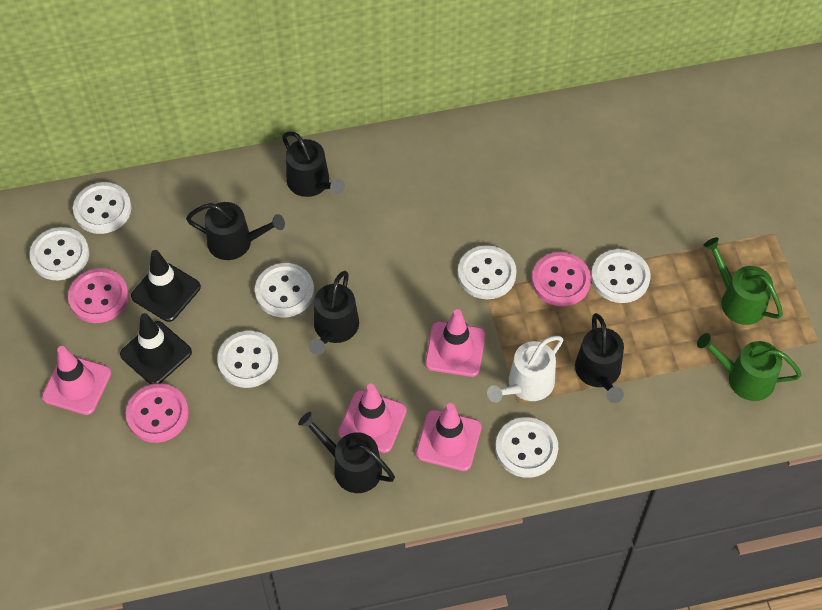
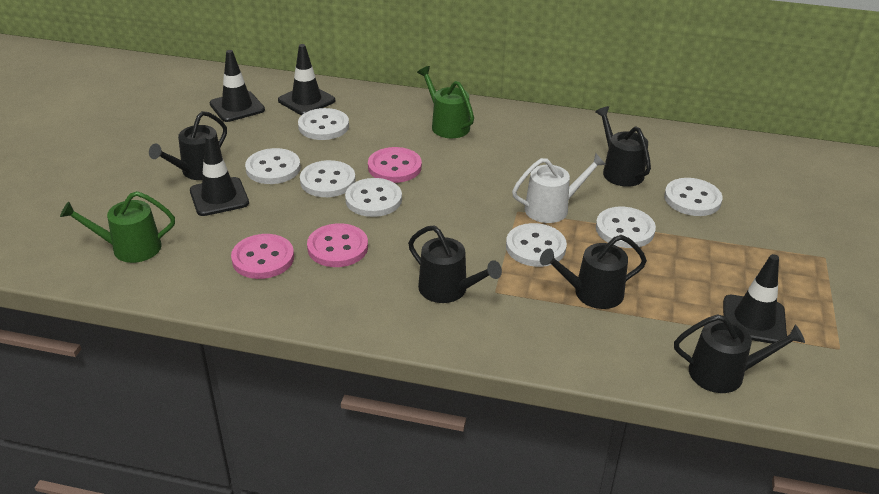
black traffic cone: [120,313,192,384] [131,250,201,322] = 2 -> [190,135,249,216] [209,50,265,122] [278,44,335,115] [723,254,787,344] = 4
pink traffic cone: [42,346,111,415] [338,384,407,453] [416,403,482,471] [425,309,486,377] = 4 -> none = 0

